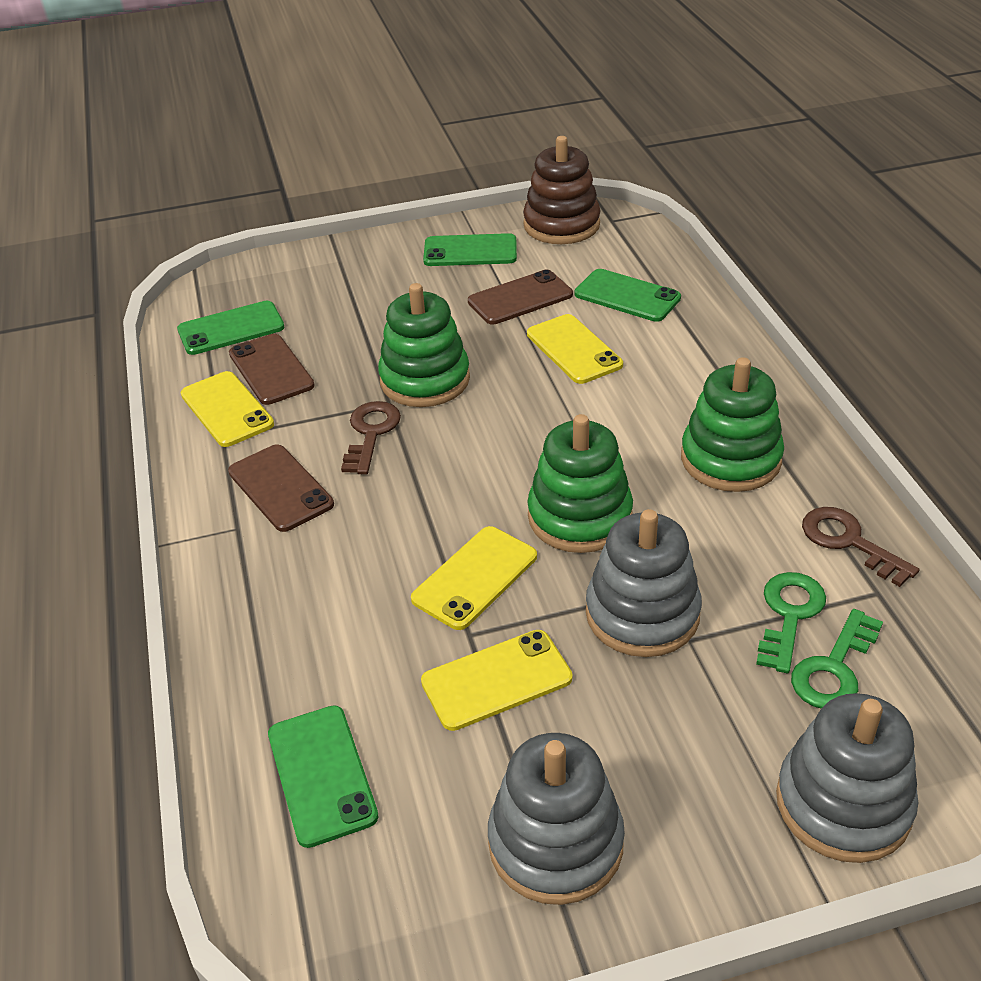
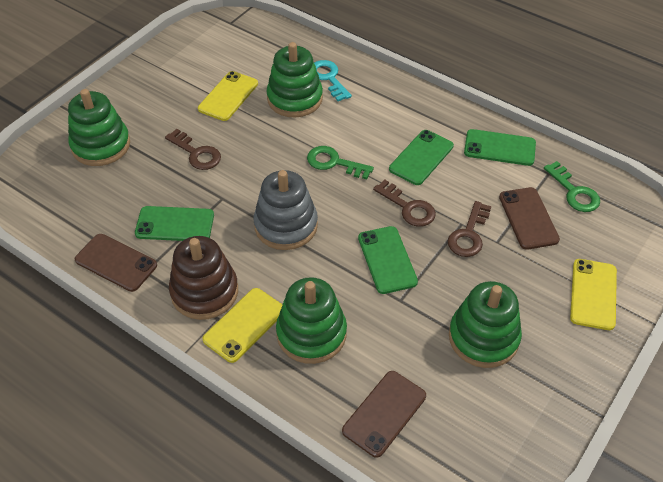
brown key: [341,401,401,474] [802,507,919,587] = 2 -> [165,129,221,170] [373,180,436,227] [448,201,491,257] = 3
green stacking toy: [378,283,470,407] [527,414,633,553] [681,357,784,492] = 3 -> [68,89,130,166] [267,42,323,118] [276,277,347,364] [449,281,522,368] = 4
grey stacking toy: [488,733,625,905] [586,509,702,657] [776,693,918,863] = 3 -> [254,170,318,250] = 1
turquoise key: none = 0 -> [314,60,352,101] = 1
yellow phone: [181,371,274,447] [411,526,537,630] [421,630,573,731] [527,314,623,384] = 4 -> [198,71,258,121] [202,288,283,363] [570,259,617,330] = 3

